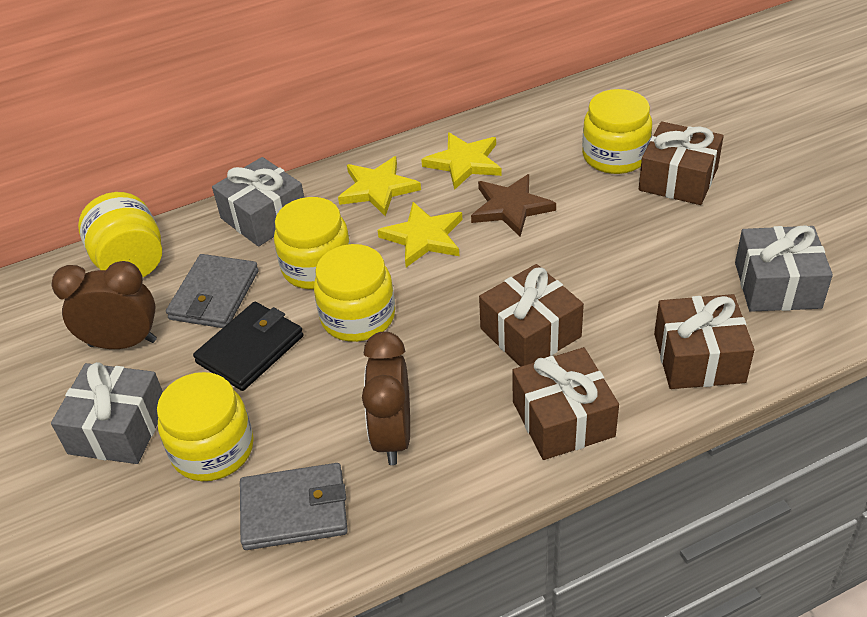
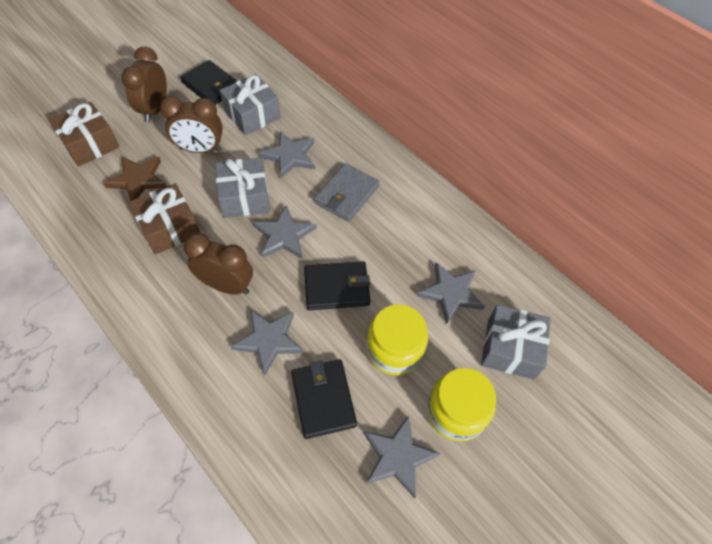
black wallet: [193,302,303,391] = 1 -> [180,60,237,105] [291,359,357,439] [304,261,370,310] = 3
brown clock: [51,261,157,349] [362,331,410,465] = 2 -> [121,47,167,123] [160,96,223,153] [183,233,253,295] = 3
brown gift: [479,264,584,367] [512,347,619,460] [639,122,724,205] [654,294,755,389] = 4 -> [48,101,119,167] [129,183,200,255] = 2
grey star: none = 0 -> [231,309,304,376] [253,205,317,259] [259,131,315,178] [364,416,440,498] [417,262,485,324] = 5
grey wallet: [166,254,259,328] [240,463,348,550] = 2 -> [314,163,380,222] = 1
yellow jar: [78,192,162,278] [157,372,254,481] [274,197,350,289] [314,244,395,342] [582,89,652,174] = 5 -> [366,304,428,376] [427,368,496,442] = 2
yellow star: [338,156,421,216] [378,202,462,267] [421,132,502,190] = 3 -> none = 0

